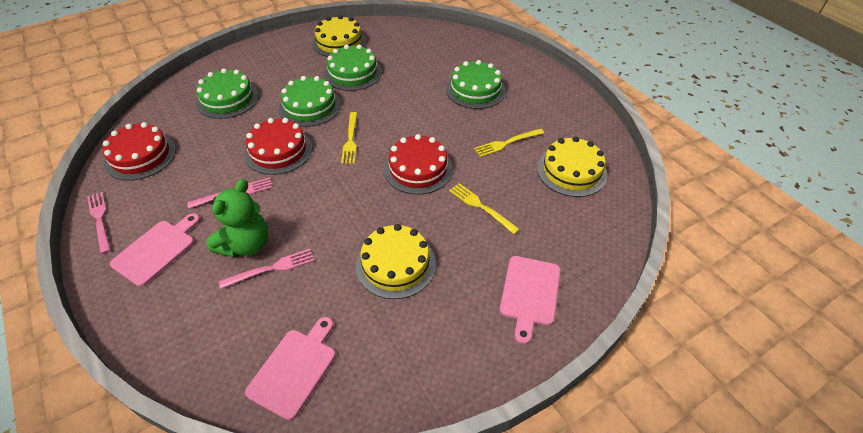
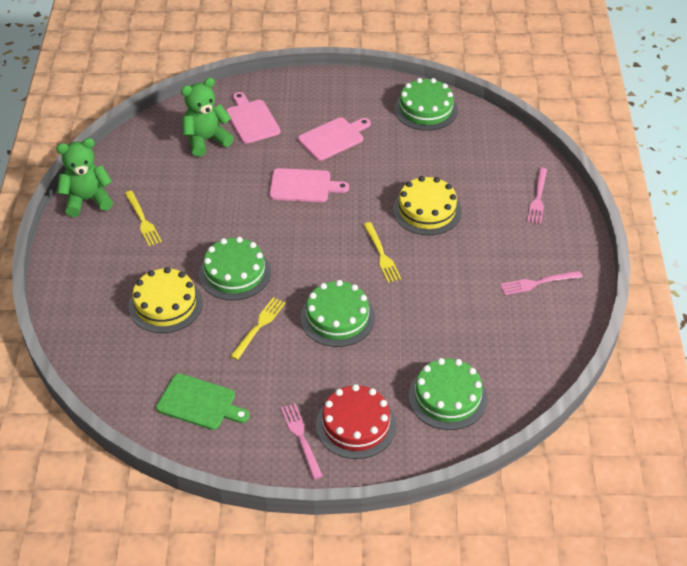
green cutting board: none = 0 -> [156,373,250,430] = 1
green teddy bear: [207,179,268,258] = 1 -> [56,138,113,217] [181,78,234,157] = 2
red cake: [103,122,176,181] [244,118,312,175] [384,134,453,195] = 3 -> [316,384,396,459] = 1
yellow cake: [312,15,367,57] [356,224,436,299] [537,137,607,197] = 3 -> [128,267,203,333] [393,176,462,235] = 2

